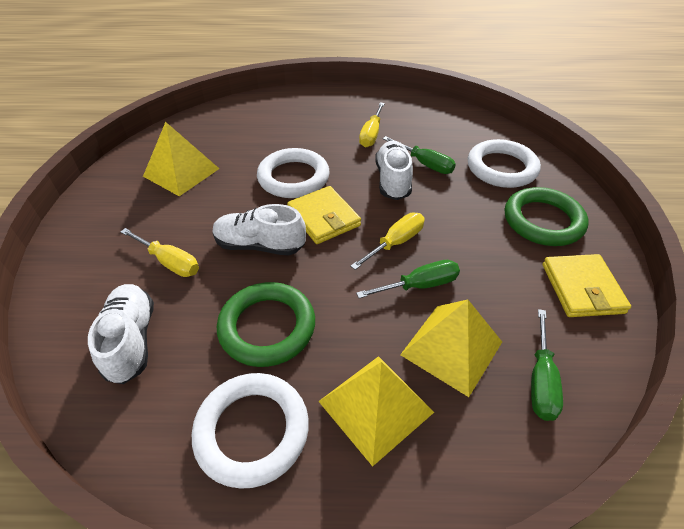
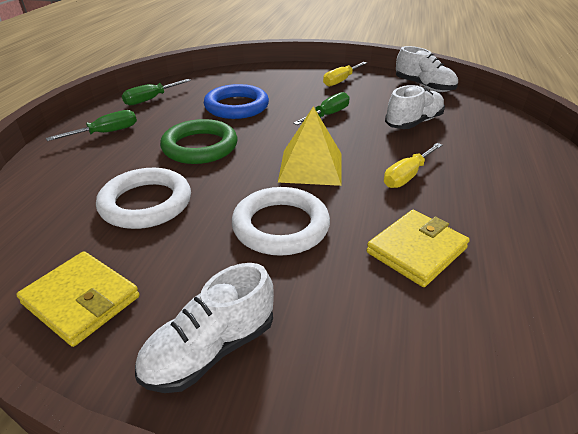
blue ring: none = 0 -> [204,84,269,119] = 1
green ring: [217,282,315,367] [505,187,588,246] = 2 -> [160,119,237,164] = 1
white ring: [192,373,309,489] [257,148,330,198] [468,139,541,188] = 3 -> [96,168,191,229] [232,187,330,256] = 2
yellow pyramid: [143,122,219,196] [318,356,434,466] [400,299,502,397] = 3 -> [278,107,342,186] = 1
yellow screwdriver: [120,228,199,277] [350,213,425,270] [359,102,385,147] = 3 -> [323,62,367,87] [384,143,442,188] = 2

